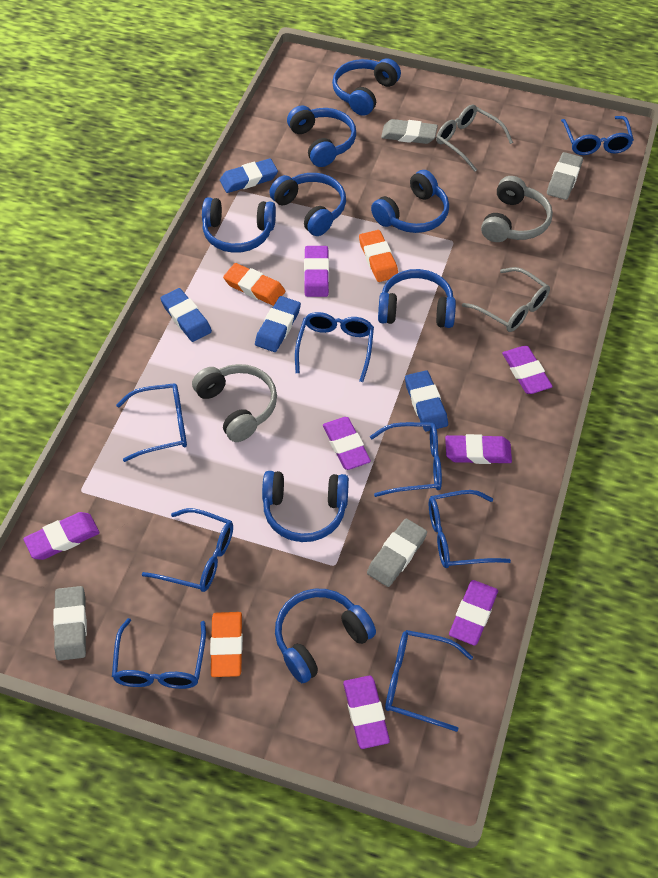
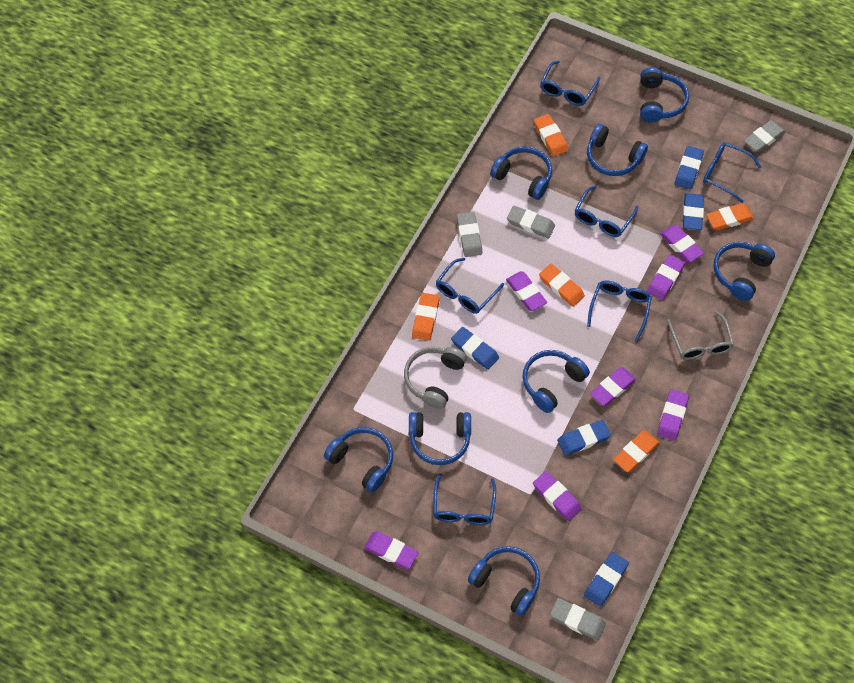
blue eraser: [160,288,212,342] [220,158,278,193] [255,296,301,352] [405,370,448,432] = 4 -> [451,327,499,370] [557,420,611,456] [584,552,629,607] [675,146,704,189] [683,193,704,230] = 5
blue glasses: [112,618,206,689] [116,383,187,462] [142,508,233,592] [295,312,374,382] [370,422,442,497] [385,630,473,732] [429,490,511,568] [561,116,634,155] = 8 -> [433,473,496,525] [436,258,504,314] [540,61,600,106] [575,186,638,237] [587,281,652,341] [703,142,761,203] = 6
grey glasses: [436,105,513,172] [462,267,550,332] = 2 -> [667,311,734,360] = 1
grey headphones: [192,364,277,442] [481,176,553,242] = 2 -> [404,347,467,409] = 1
orange eraser: [210,612,243,677] [223,263,285,306] [359,230,398,282] = 3 -> [412,293,440,341] [534,114,568,157] [539,264,585,307] [613,430,659,472] [706,203,754,230] = 5

